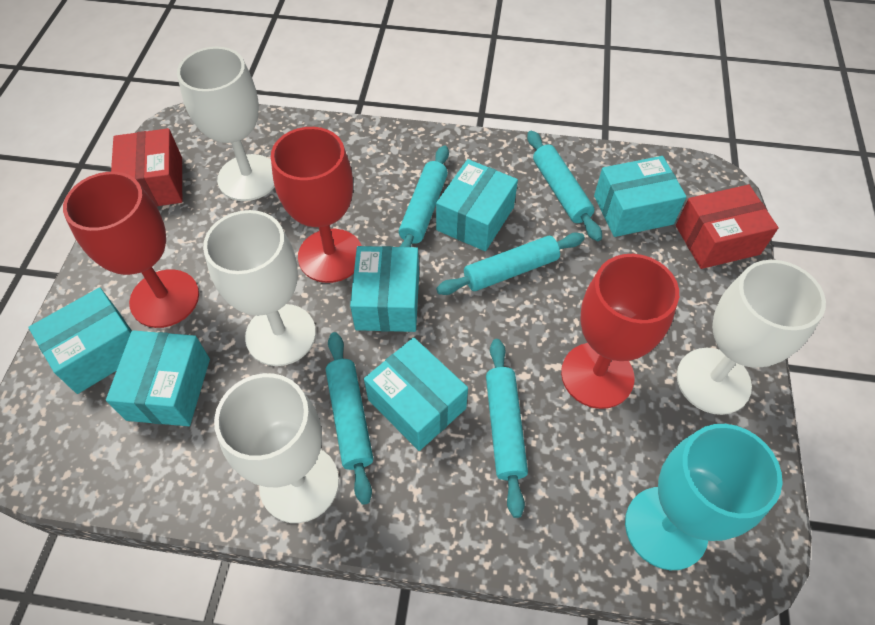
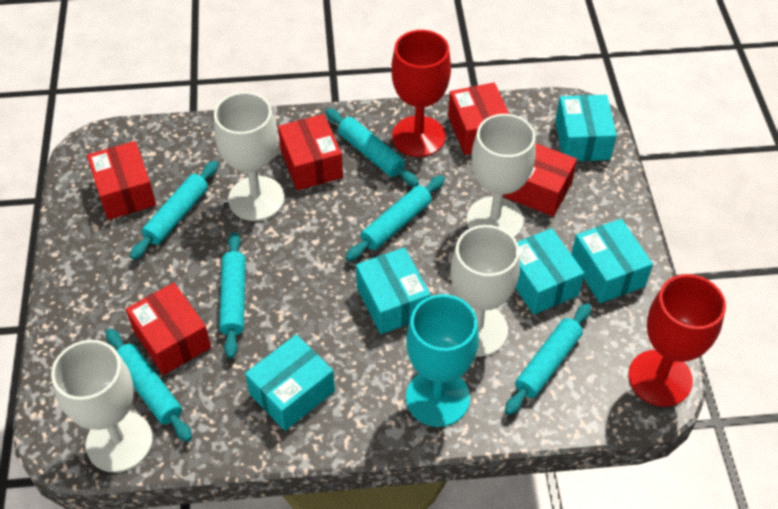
red box: [111,128,182,207] [676,185,779,269] = 2 -> [87,141,156,220] [126,283,211,375] [278,114,343,190] [448,82,509,155] [503,143,577,216] = 5
red goblet: [63,172,199,328] [271,127,362,283] [561,254,679,409] = 3 -> [391,30,451,157] [628,274,726,407] = 2
turquoise box: [28,287,132,394] [106,330,210,426] [350,246,419,332] [364,337,468,451] [436,159,518,251] [594,156,687,237] = 6 -> [245,335,335,431] [356,247,430,334] [516,228,584,315] [555,95,617,161] [571,219,653,303] = 5
turquoise rolling pin: [326,332,373,505] [399,145,449,247] [436,233,585,295] [486,339,528,518] [527,130,602,241] = 5 -> [106,329,192,442] [130,161,218,260] [219,232,246,359] [326,108,419,187] [345,175,445,261] [505,303,591,415] = 6

